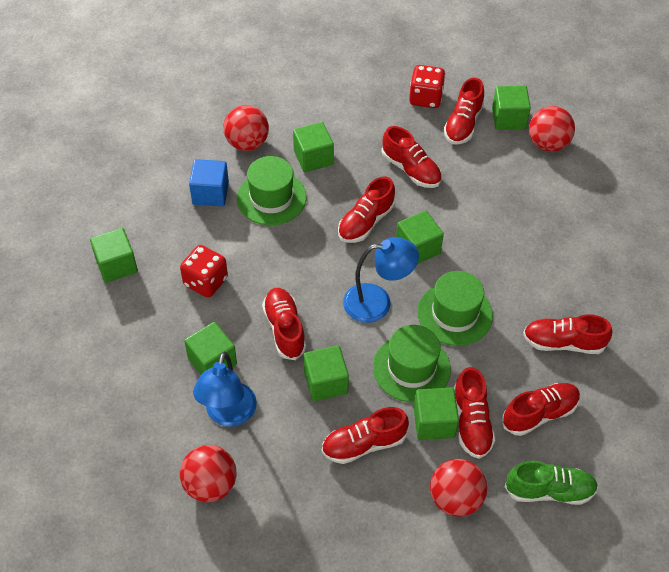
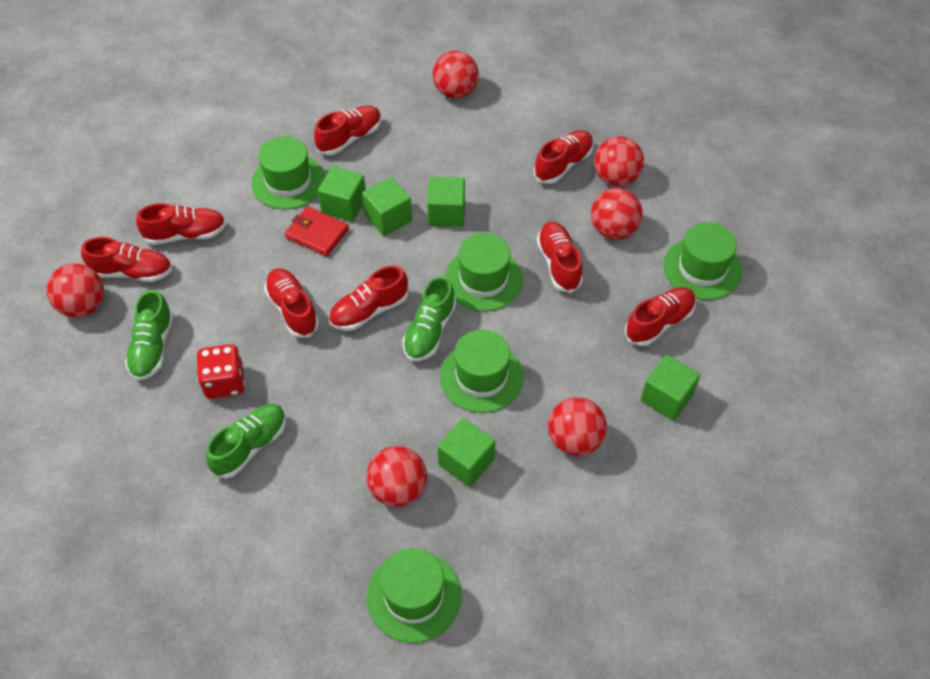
blue cube: [189,159,229,206] = 1 -> none = 0
blue lamp: [193,352,257,427] [343,237,419,323] = 2 -> none = 0
green cube: [90,228,138,283] [184,322,237,375] [293,122,334,172] [304,345,349,401] [396,211,444,264] [414,388,459,440] [492,86,531,130] = 7 -> [318,166,366,222] [362,177,412,236] [427,177,465,227] [438,418,495,487] [641,355,700,421] = 5
green hat: [237,156,306,225] [373,325,451,402] [417,271,493,346] = 3 -> [251,136,325,209] [367,548,462,643] [440,330,524,413] [445,233,523,311] [664,222,742,300] = 5
green shoe: [505,461,598,505] = 1 -> [125,290,174,381] [206,404,286,479] [402,276,456,361] = 3
red ball: [180,445,236,502] [223,105,269,151] [430,459,487,517] [529,106,575,152] = 4 -> [47,263,104,318] [367,446,427,507] [432,51,479,98] [548,397,607,456] [591,188,643,240] [594,136,644,186] = 6
red dice: [180,245,228,298] [409,65,446,108] = 2 -> [197,344,245,399] = 1
red wallet: none = 0 -> [285,206,349,257] = 1

